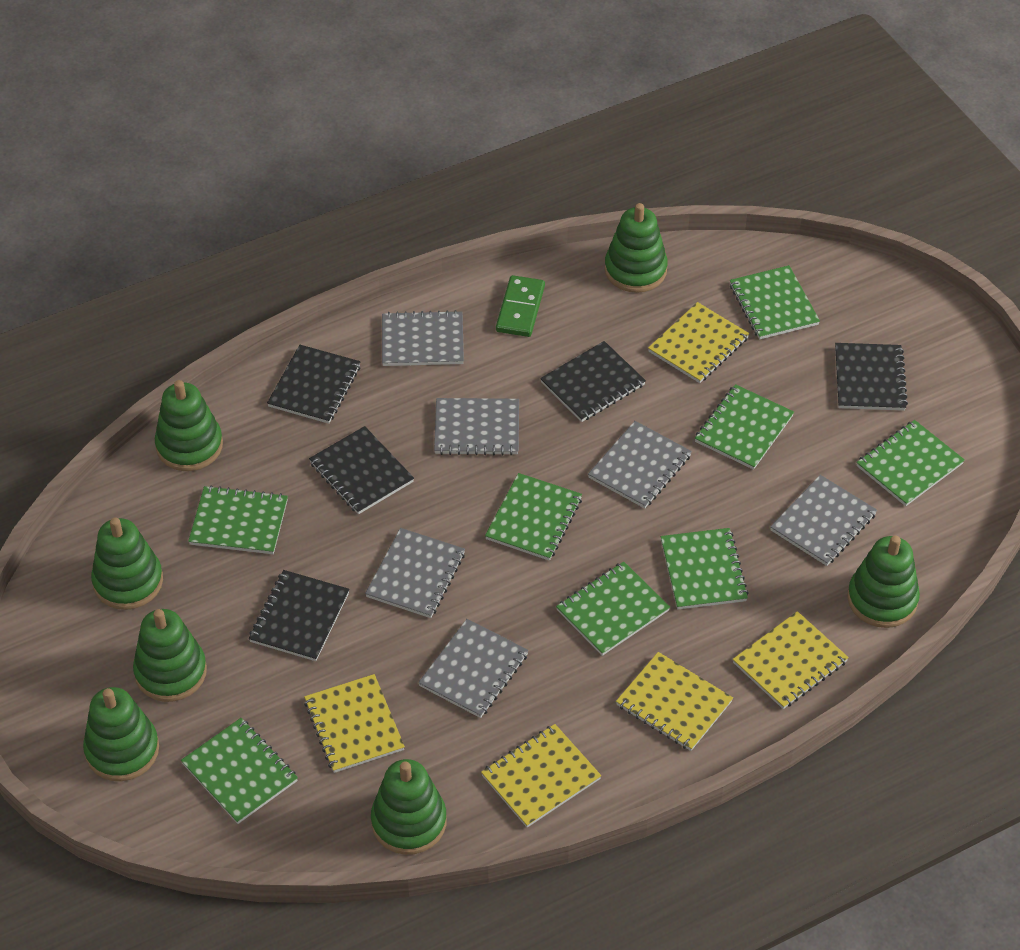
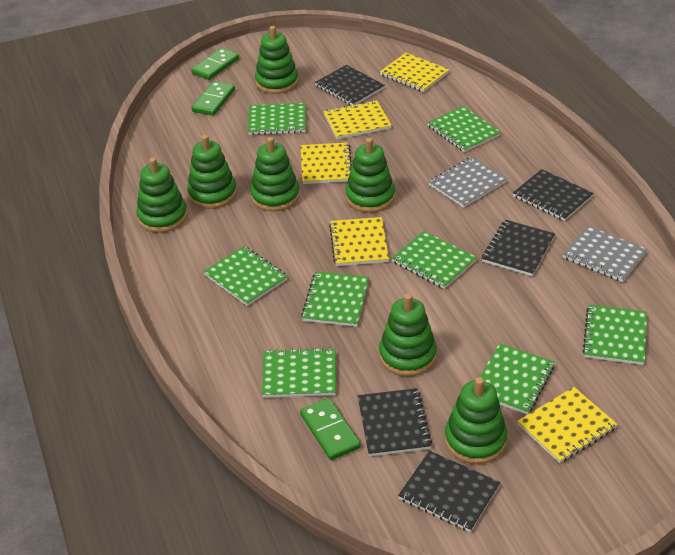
green domino: [496,275,545,337] = 1 -> [191,48,239,80] [192,81,235,116] [300,398,360,460] = 3
grey notebook: [365,528,465,618] [382,310,464,366] [418,619,529,718] [434,398,519,455] [588,421,692,509] [770,475,877,566] = 6 -> [429,157,507,208] [563,226,647,282] = 2

